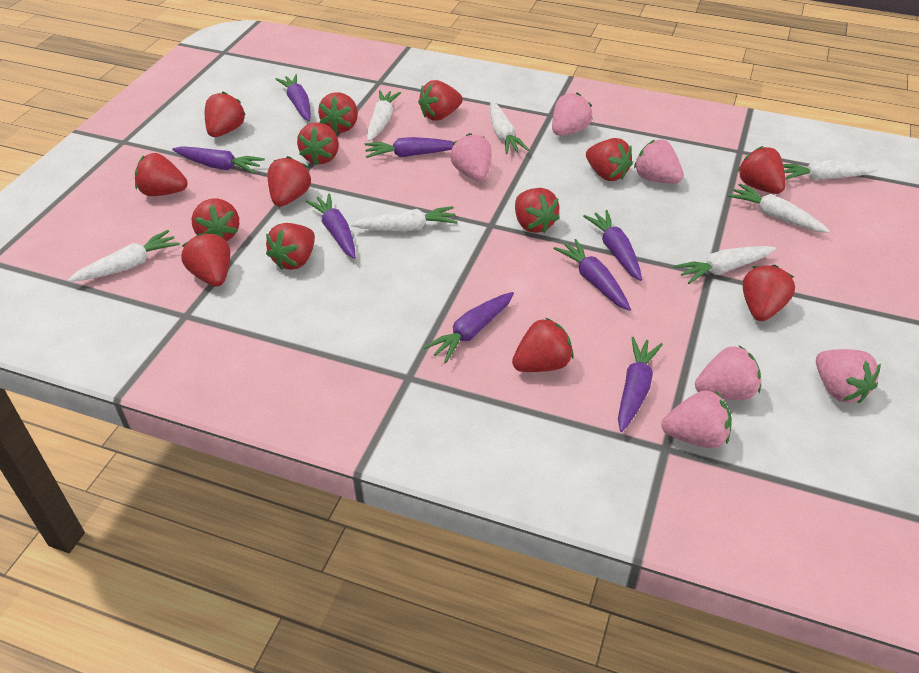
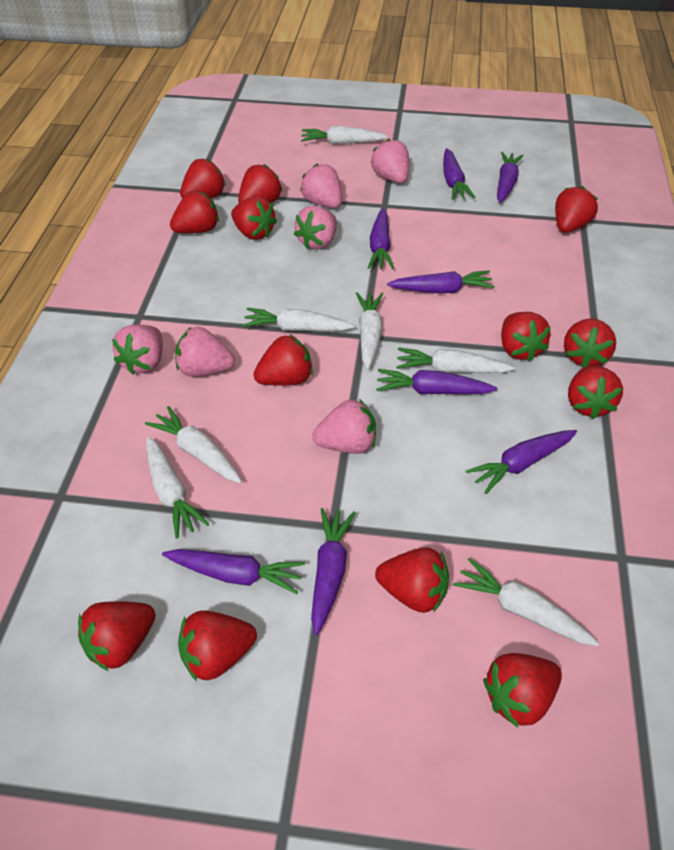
red strawberry: [135,153,188,196] [182,233,230,287] [191,198,239,241] [205,92,246,137] [266,223,315,270] [268,156,311,206] [297,122,339,166] [318,92,358,133] [418,80,463,121] [512,318,574,372] [515,188,559,233] [586,138,633,181] [737,146,786,194] [743,265,795,321] = 14 -> [78,601,155,671] [170,190,219,233] [178,610,257,681] [180,159,226,198] [231,196,277,240] [238,164,283,203] [253,334,313,386] [375,547,449,613] [483,653,562,728] [501,312,551,362] [555,186,598,233] [564,319,616,368] [568,365,623,419] = 13

